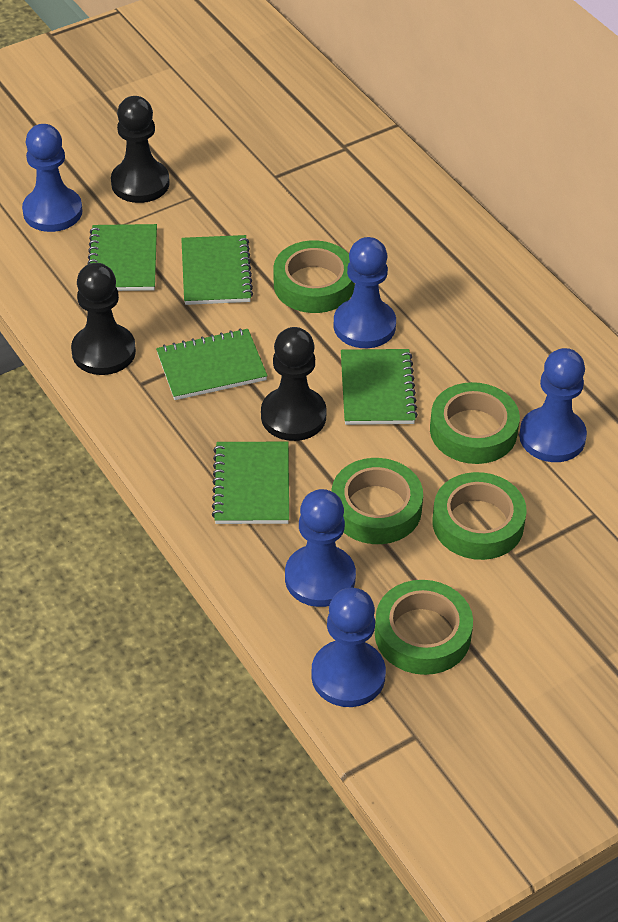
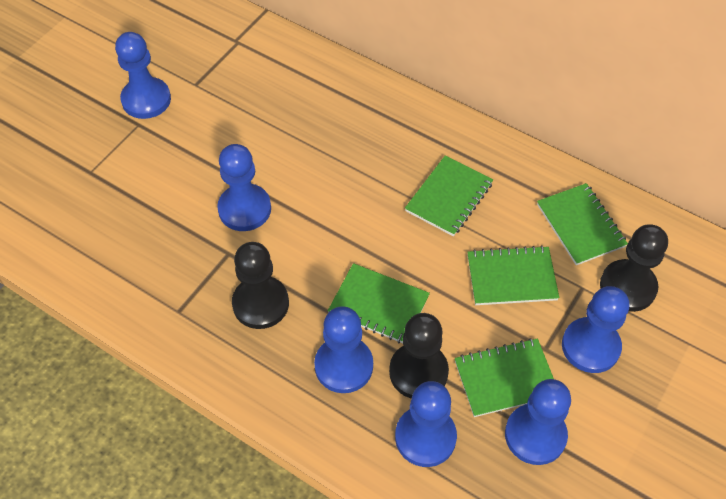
blue pawn: [22,124,82,232] [285,489,356,607] [311,588,386,707] [333,237,396,348] [519,348,587,462] = 5 -> [115,32,171,119] [217,144,271,231] [314,306,373,393] [395,381,457,467] [505,379,571,465] [562,286,629,373] = 6
green tape: [274,240,355,313] [332,458,423,544] [375,580,473,675] [430,382,520,464] [432,472,527,560] = 5 -> none = 0

